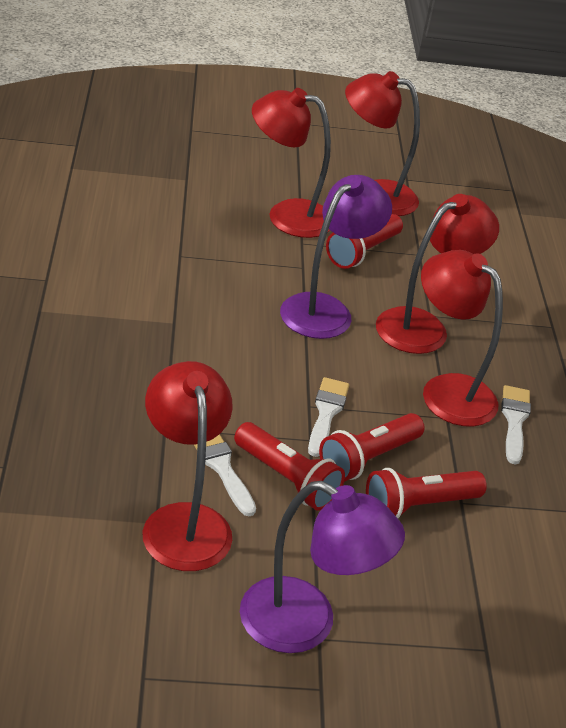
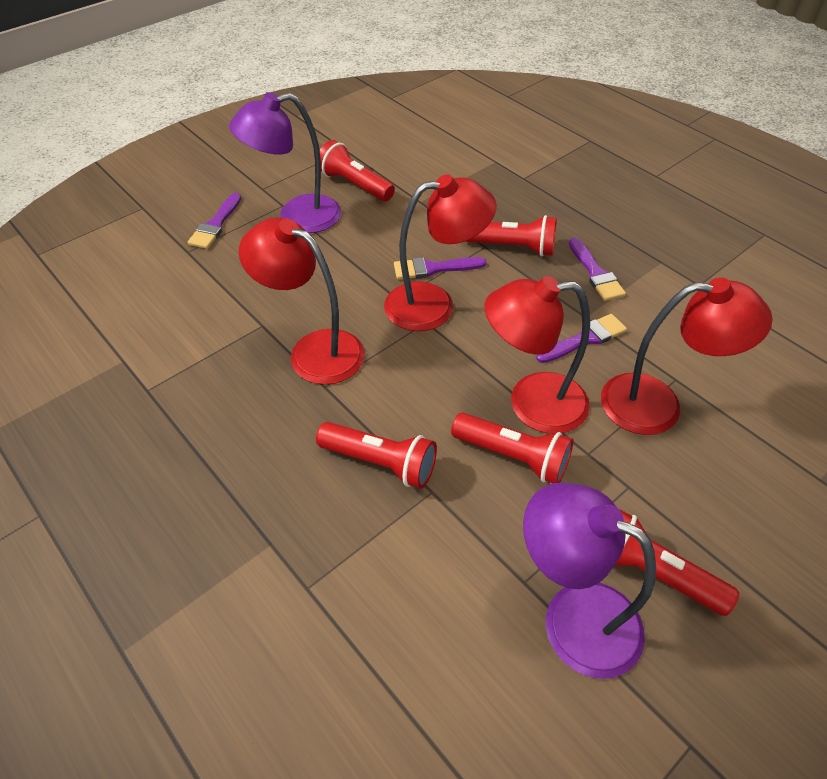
purple brush: none = 0 -> [188,193,241,249] [394,257,486,280] [536,314,627,363] [569,237,626,301] = 4
red flashlight: [234,422,345,511] [319,413,425,482] [326,214,403,269] [366,468,487,518] = 4 -> [316,422,437,489] [320,140,395,201] [451,413,574,483] [466,215,557,257] [615,510,739,616] = 5
red lamp: [143,361,233,571] [252,88,331,238] [345,71,420,216] [376,194,499,354] [421,250,503,427] = 5 -> [239,217,365,385] [384,174,496,331] [485,276,590,434] [601,278,773,435] = 4
white brush: [194,434,256,516] [308,377,349,457] [501,385,531,465] = 3 -> none = 0

